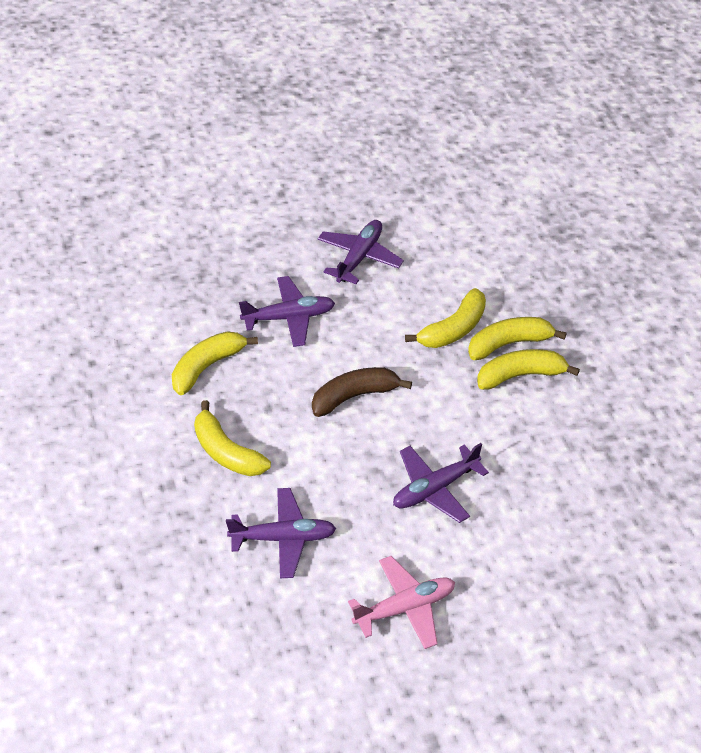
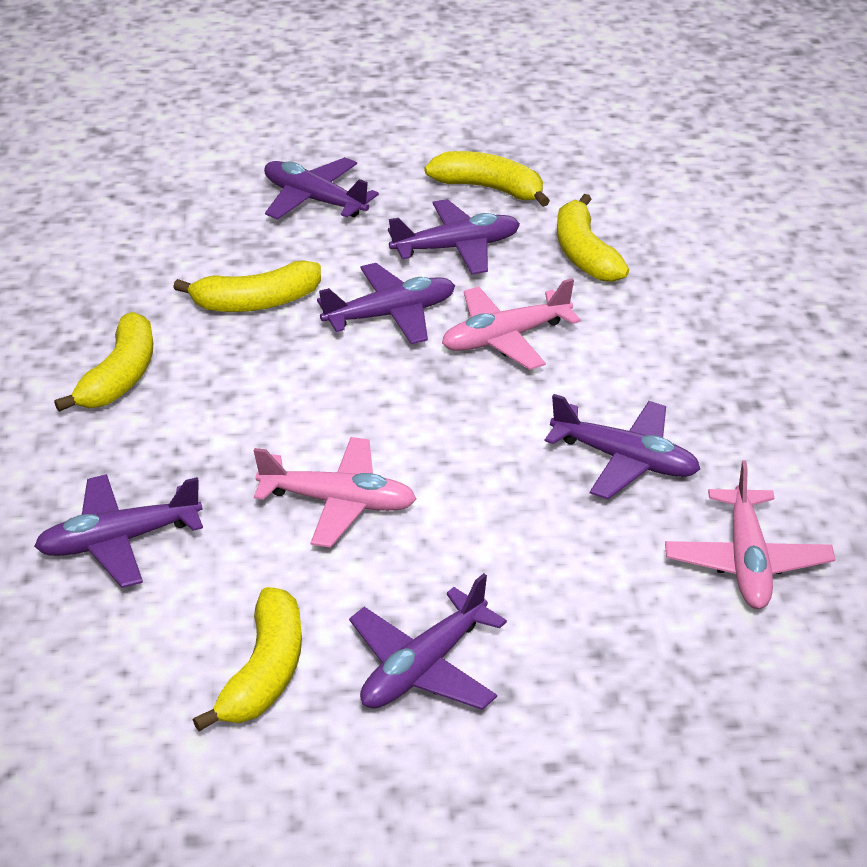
brown banana: [312,367,412,417] = 1 -> none = 0
pink plane: [348,556,455,649] = 1 -> [254,437,417,548] [442,278,581,370] [665,461,835,609] = 3
purple plane: [226,488,336,578] [239,276,335,347] [318,220,404,284] [393,443,489,523] = 4 -> [34,474,203,588] [264,157,379,220] [317,263,455,344] [349,573,507,710] [388,199,520,274] [545,394,700,499] = 6

